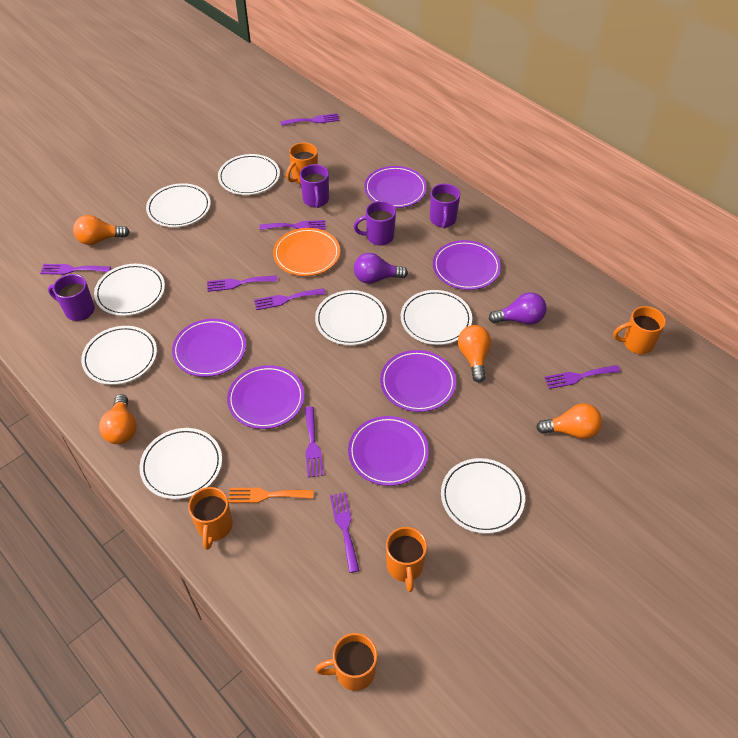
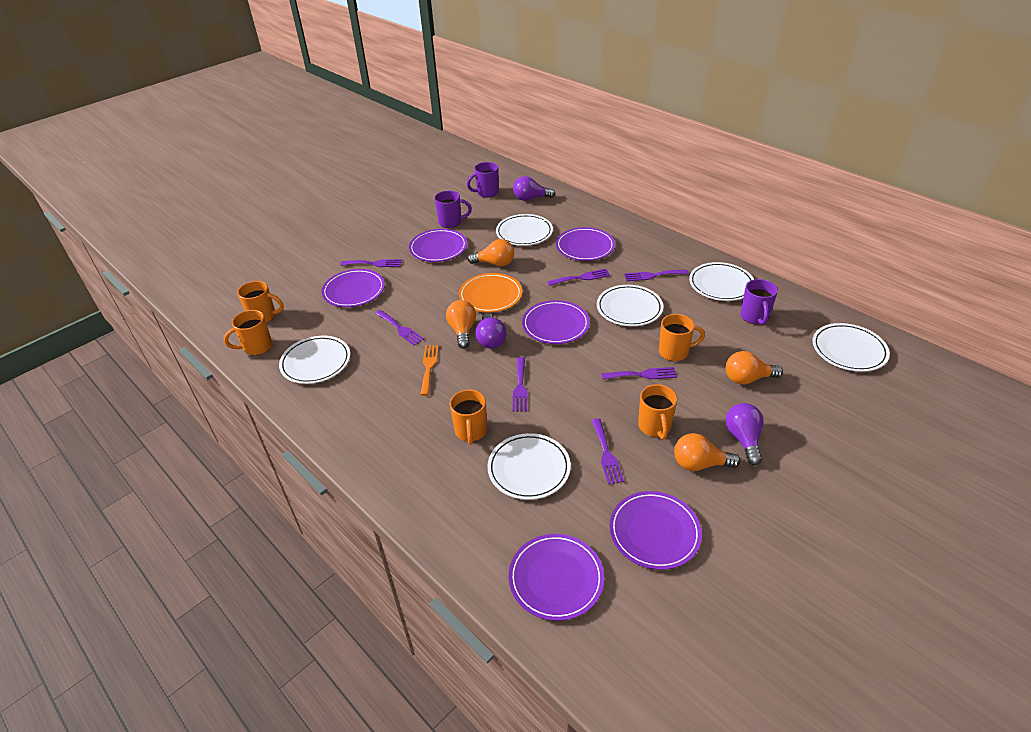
purple fork: [40,264,111,275] [207,275,277,292] [254,288,325,310] [259,220,326,230] [280,113,339,126] [305,407,324,477] [330,492,359,573] [544,365,620,389] = 8 -> [340,259,402,267] [375,310,424,346] [512,357,528,412] [547,269,610,286] [591,418,624,484] [601,367,677,380] [624,270,689,281] = 7
purple light bulb: [354,253,408,284] [489,292,547,325] = 2 -> [475,313,506,349] [513,176,555,201] [726,403,764,465] = 3
purple mug: [48,274,95,321] [300,164,329,208] [353,201,396,246] [430,184,460,229] = 4 -> [435,191,472,228] [467,162,499,198] [740,279,778,325] = 3
white plate: [81,326,157,385] [94,264,165,316] [140,428,222,499] [146,183,211,227] [218,154,280,195] [315,290,387,345] [401,290,472,345] [441,458,525,534] = 8 -> [279,336,350,384] [487,433,571,500] [496,214,553,246] [597,285,663,326] [689,262,754,301] [813,323,890,372] = 6

